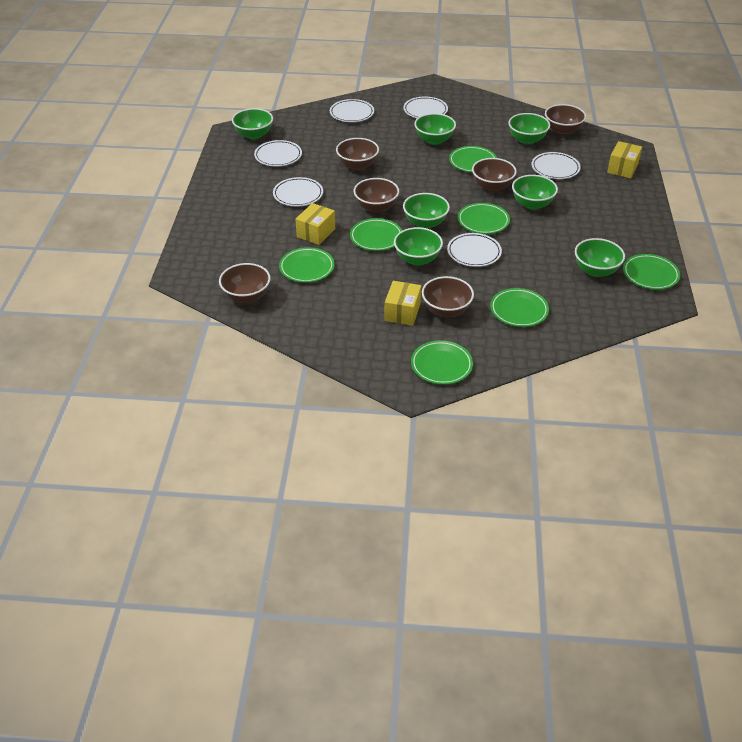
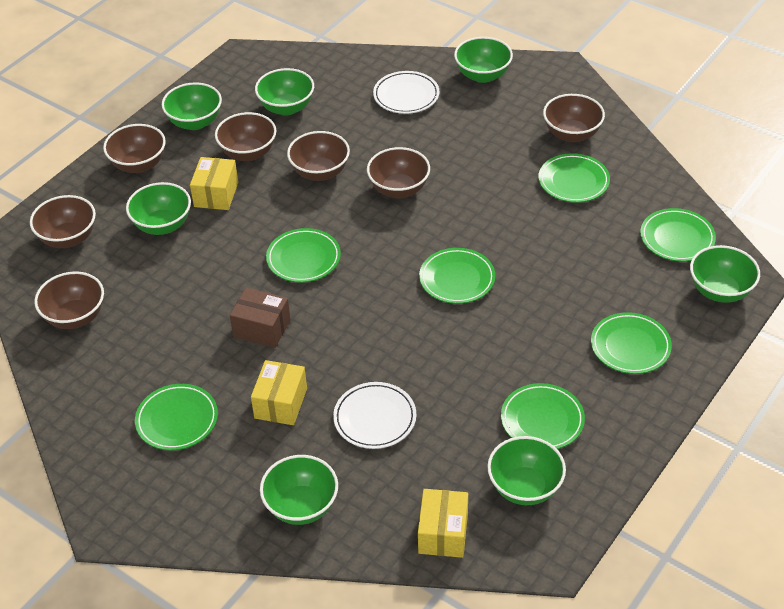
brown bowl: [219,263,270,303] [336,138,379,171] [354,178,399,213] [422,276,474,318] [472,158,517,192] [545,104,586,135] = 6 -> [30,195,96,248] [34,271,104,329] [103,124,166,173] [215,112,276,161] [287,131,350,181] [367,147,430,198] [543,94,605,142] = 7
brown box: none = 0 -> [230,288,291,348] = 1
white plate: [254,140,302,166] [273,177,323,206] [330,99,374,122] [403,97,448,118] [447,233,502,267] [532,152,581,179] = 6 -> [333,382,416,449] [373,71,439,114] = 2

